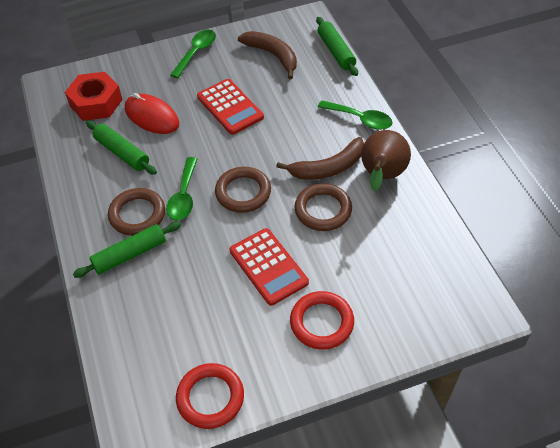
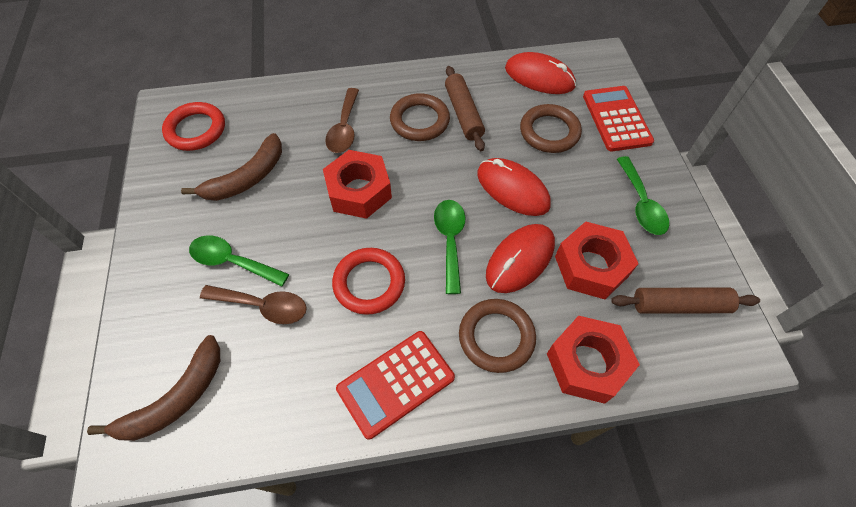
brown pear: [361,130,411,192] = 1 -> none = 0
brown rolling pin: none = 0 -> [445,66,485,151] [611,288,760,314] = 2
brown spoon: none = 0 -> [200,285,307,324] [325,88,359,153] = 2
green rolling pin: [73,222,181,278] [86,121,157,175] [316,17,358,76] = 3 -> none = 0
red mouse: [125,93,180,134] = 1 -> [477,158,551,216] [486,224,555,293] [505,52,576,94] = 3
red nut: [65,72,123,121] = 1 -> [323,150,392,219] [547,316,640,404] [555,222,639,299] = 3

